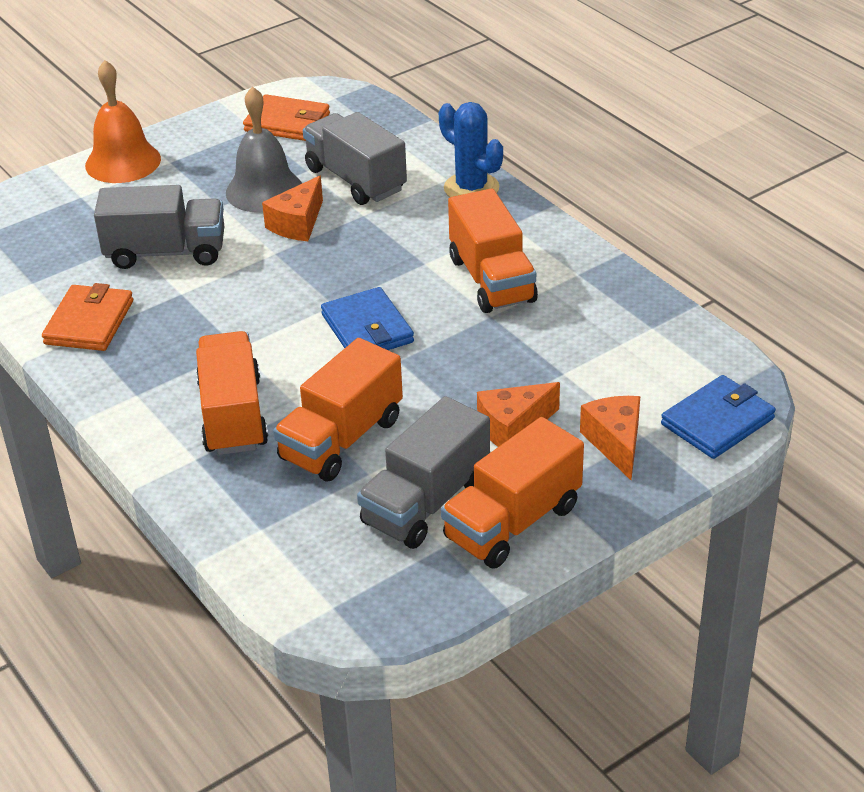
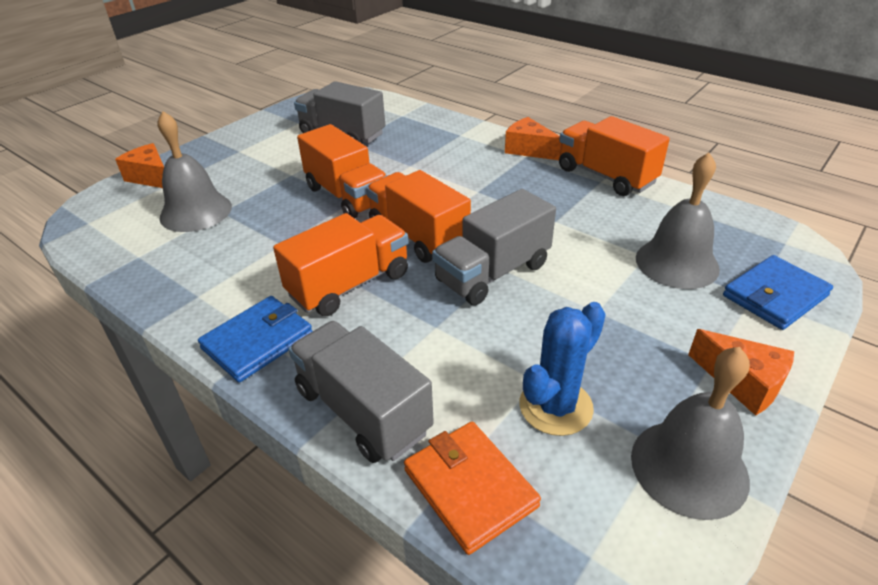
grey bell: [226,86,302,213] = 1 -> [157,111,232,232] [631,347,750,520] [636,153,720,289] = 3
orange bell: [85,60,161,183] = 1 -> none = 0
orange wallet: [42,283,133,351] [243,94,330,141] = 2 -> [404,422,541,555] = 1

